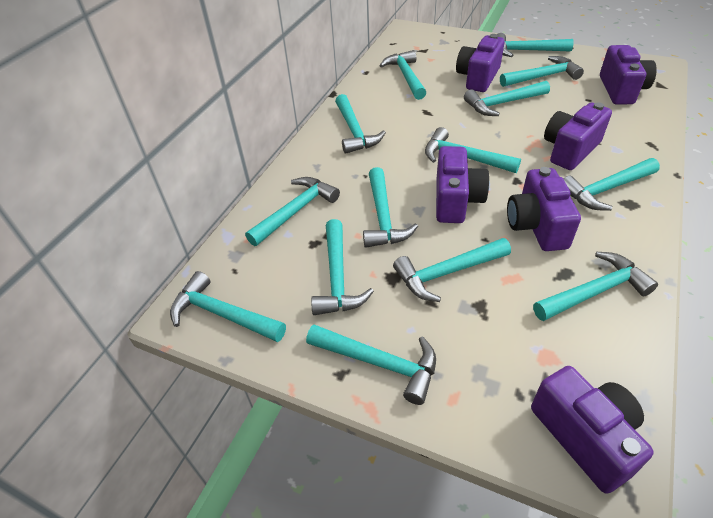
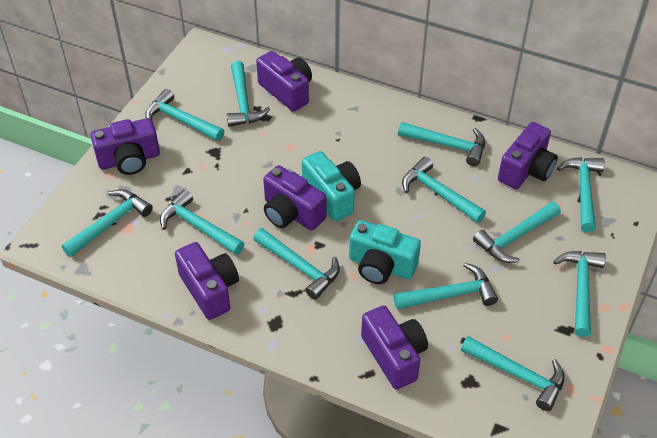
turquoise camera: none = 0 -> [302,151,361,221] [349,220,421,284] = 2
turquoise hammer: [170,271,286,342] [245,177,340,246] [306,325,436,405] [311,219,374,315] [335,94,386,154] [363,167,418,248] [379,50,426,100] [393,238,511,302] [425,127,521,173] [464,81,550,116] [497,33,574,57] [500,56,584,87] [533,252,658,321] [564,158,660,211] = 14 -> [62,189,153,257] [145,89,224,141] [160,190,245,255] [227,61,270,127] [253,228,339,300] [394,263,498,309] [398,122,485,166] [402,157,486,223] [461,336,565,411] [473,201,561,263] [553,251,606,337] [557,157,605,232] = 12

